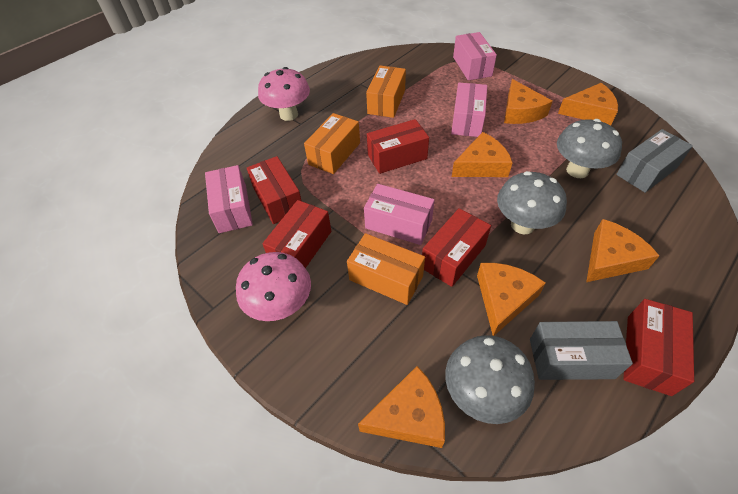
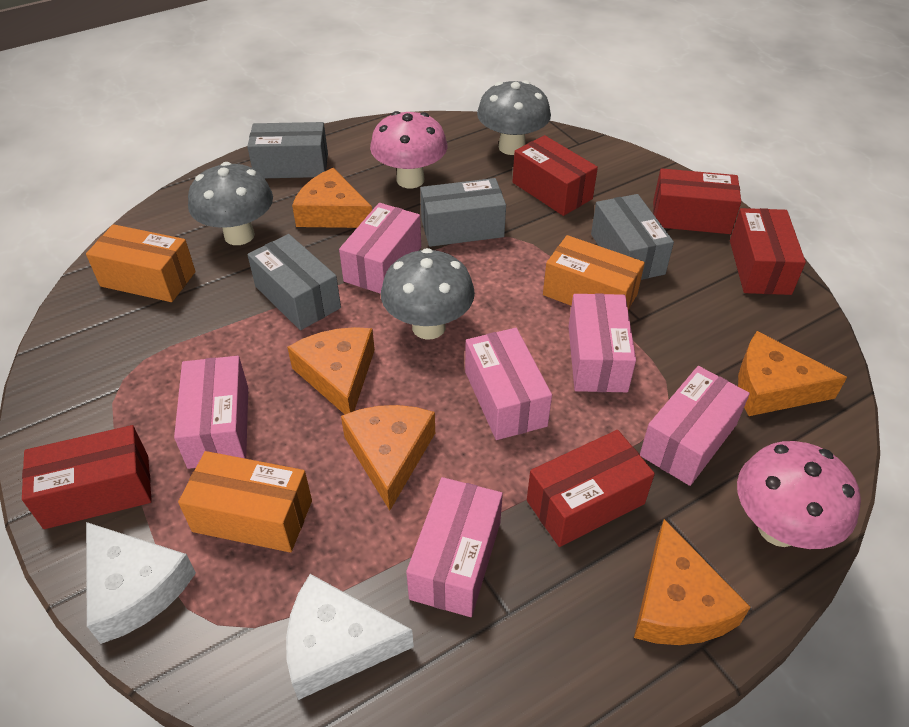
grey box: [530,321,633,380] [616,129,693,193] = 2 -> [247,122,328,178] [247,234,341,330] [420,178,506,247] [591,194,674,280] = 4
orange cheese: [358,366,445,448] [452,132,513,177] [477,263,546,336] [504,79,553,124] [558,83,618,126] [586,219,659,282] = 6 -> [287,327,375,414] [292,168,372,228] [341,405,435,511] [634,519,751,645] [738,331,847,416] = 5
pink box: [205,165,253,233] [364,184,435,245] [451,83,487,137] [453,32,497,80] = 4 -> [174,356,248,469] [339,203,421,294] [406,477,503,617] [465,328,552,440] [568,294,636,392] [640,366,750,486] = 6
white cheese: none = 0 -> [86,522,196,644] [286,574,414,700] = 2

